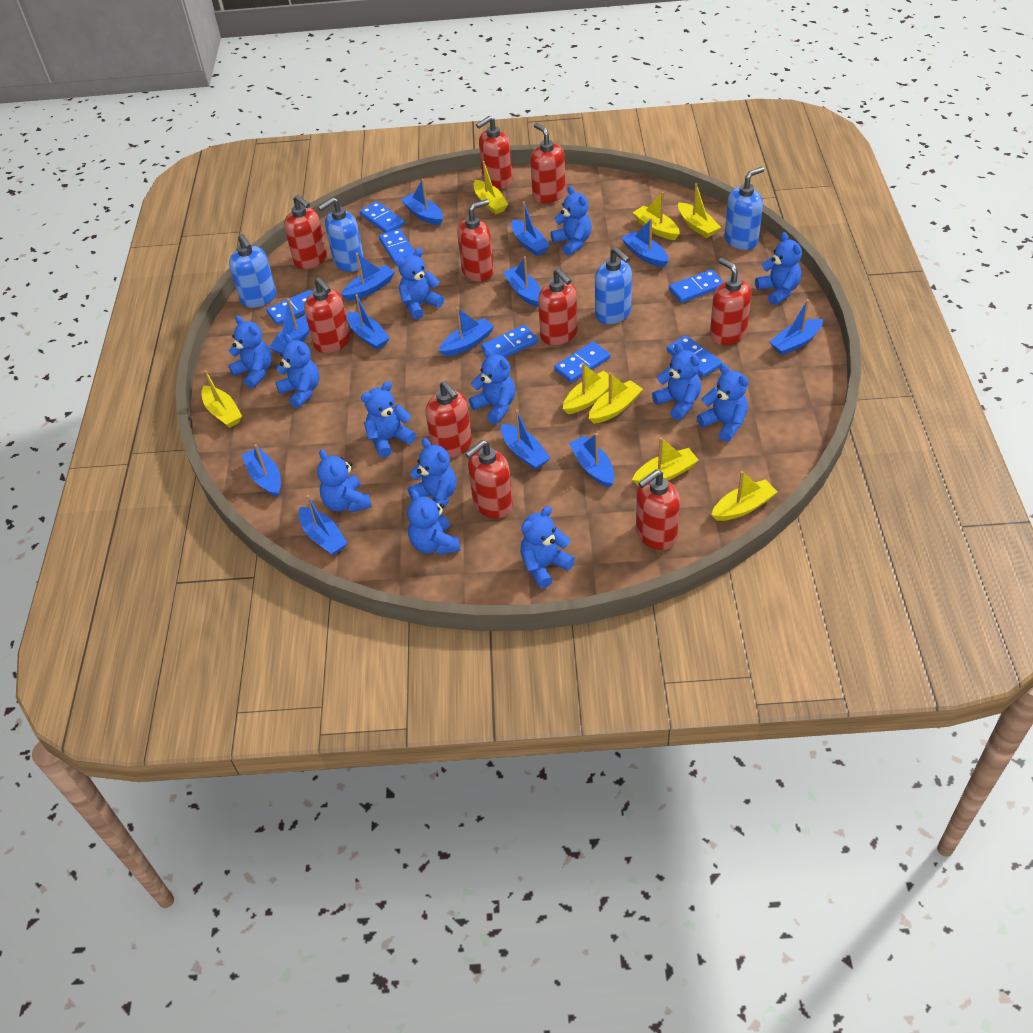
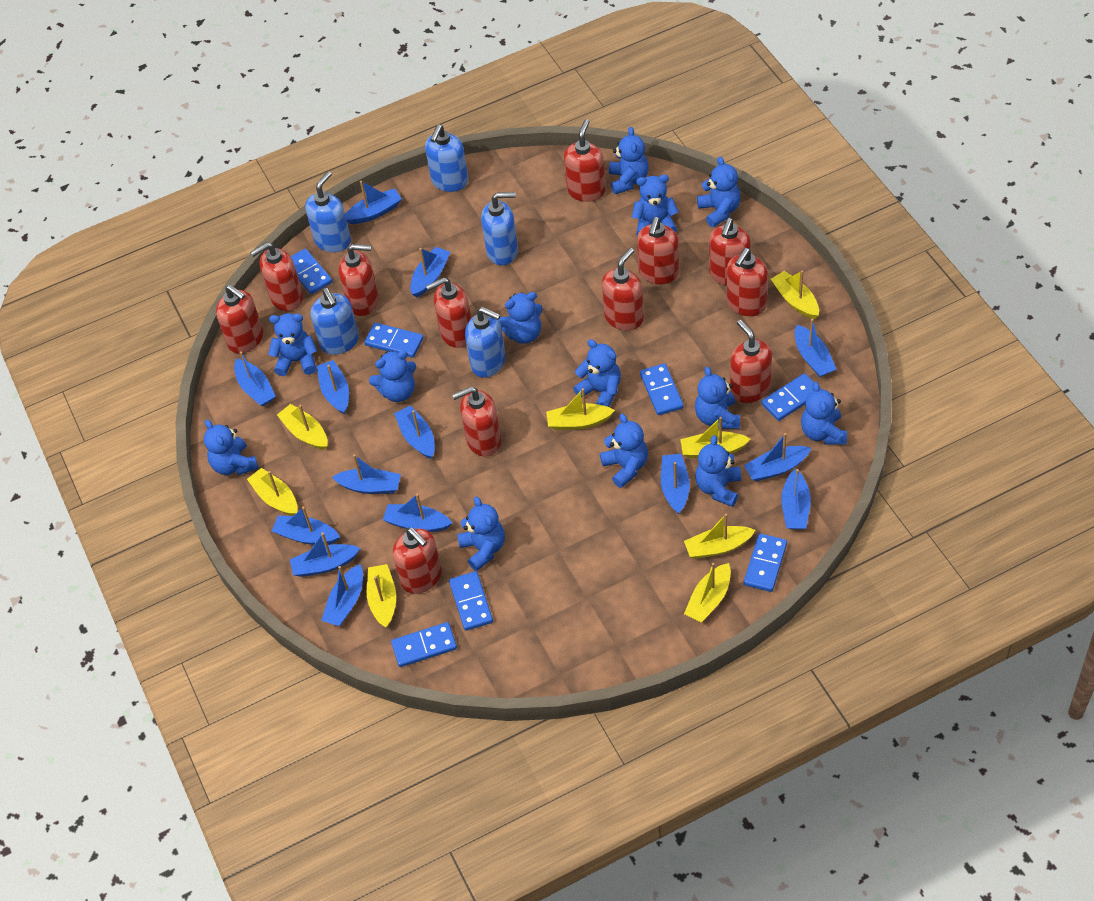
blue boat: [242,444,281,497] [269,299,310,354] [298,495,347,555] [341,253,395,301] [347,294,390,350] [401,179,443,225] [439,307,494,357] [501,410,550,470] [503,256,541,307] [511,201,550,256] [569,433,615,488] [622,218,668,267] [769,299,823,356] = 13 -> [234,351,276,406] [272,507,340,545] [290,532,360,577] [317,360,349,414] [321,564,363,626] [332,454,401,494] [345,181,402,224] [383,494,452,532] [394,405,435,459] [410,247,450,297] [661,454,690,514] [744,433,811,482] [781,469,811,529] [795,319,836,377] = 14
blue soap dispenser: [229,234,276,308] [318,197,364,272] [595,247,632,324] [724,167,764,250] = 4 -> [305,171,351,252] [311,288,359,355] [425,125,468,192] [465,307,506,378] [481,192,518,265] = 5
red soap dispenser: [284,195,327,269] [304,277,350,353] [425,381,472,458] [457,199,494,282] [465,440,513,518] [476,116,512,189] [530,123,566,203] [538,269,577,345] [636,470,680,550] [710,258,752,345] = 10 -> [216,285,263,354] [250,242,303,311] [339,244,379,316] [393,528,442,594] [426,277,471,348] [452,386,501,457] [564,119,606,202] [602,248,644,331] [637,217,679,284] [709,218,751,286] [727,248,768,316] [730,320,772,403] = 12

